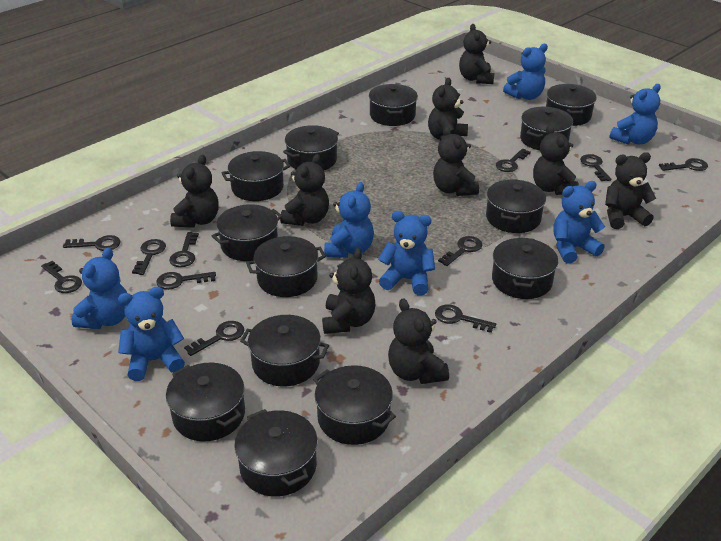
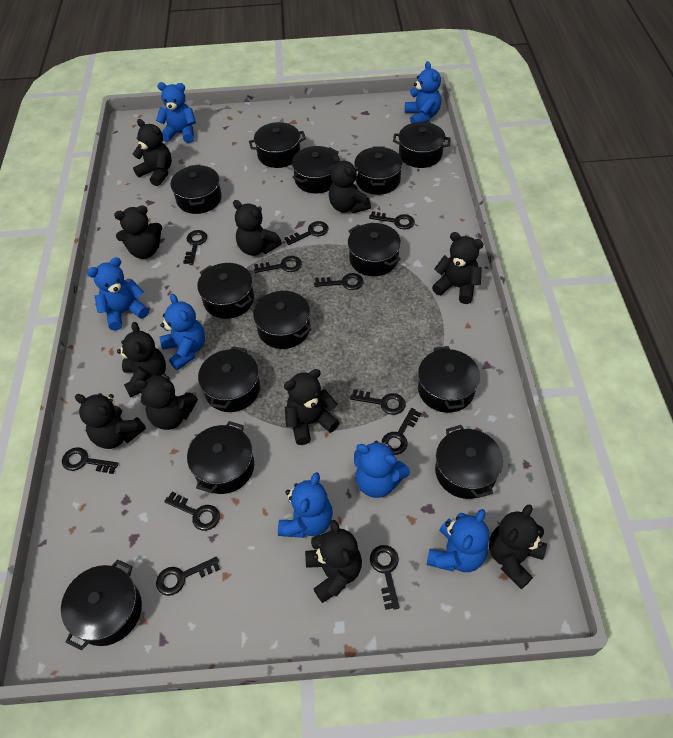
black teddy bear: [170,155,219,228] [280,154,329,226] [322,248,375,334] [388,298,449,384] [428,78,468,141] [433,126,479,196] [459,24,494,84] [533,125,579,195] [605,152,656,229] = 9 -> [75,393,146,449] [114,205,162,259] [117,322,166,397] [133,119,172,186] [134,373,198,430] [233,200,282,256] [284,369,340,445] [305,520,362,603] [329,155,371,213] [432,232,483,304] [489,504,547,589] = 11

